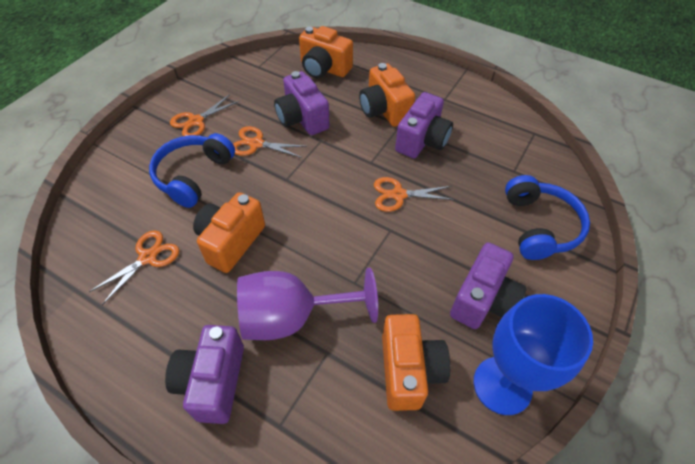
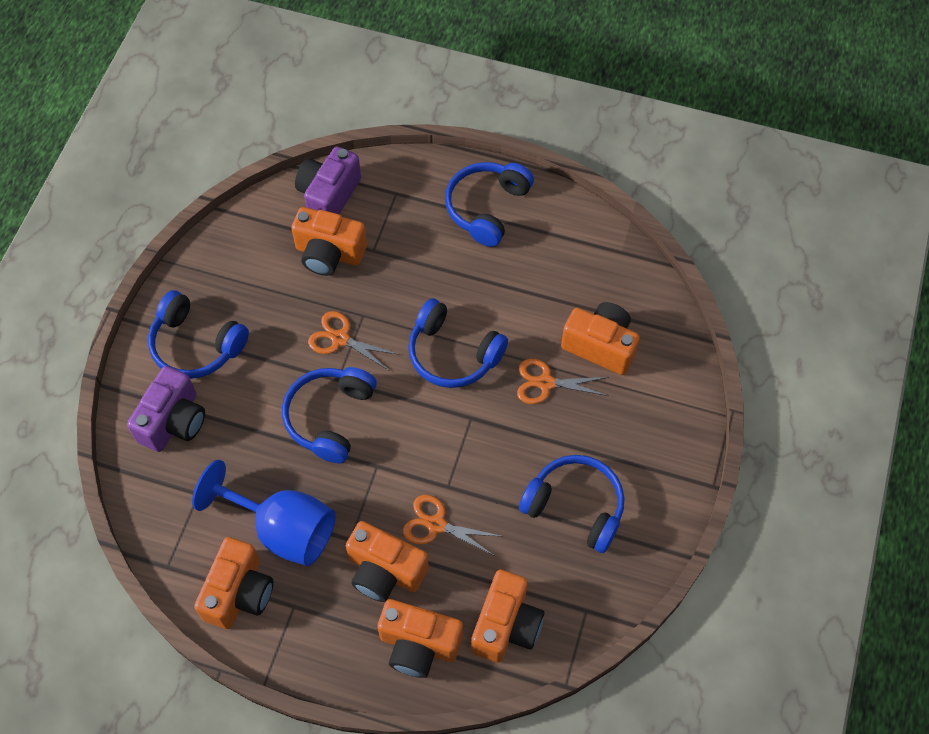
blue headphones: [149,133,235,208] [505,175,590,260] = 2 -> [148,290,249,379] [282,367,376,463] [408,298,508,388] [445,162,534,247] [519,455,624,553] = 5
orange camera: [193,192,265,273] [299,26,353,78] [359,63,415,127] [382,314,450,411] = 4 -> [194,537,273,629] [291,207,367,276] [346,521,429,602] [377,599,463,678] [471,570,544,663] [561,302,640,375] = 6
orange scissors: [89,230,180,305] [170,94,239,136] [233,126,307,158] [374,177,455,212] = 4 -> [308,311,400,371] [403,495,500,556] [517,359,609,404] = 3
purple camera: [165,325,244,424] [274,71,330,135] [395,92,453,158] [450,242,527,329] = 4 -> [127,366,205,452] [295,146,361,214] = 2
purple goblet: [237,268,378,340] = 1 -> none = 0

